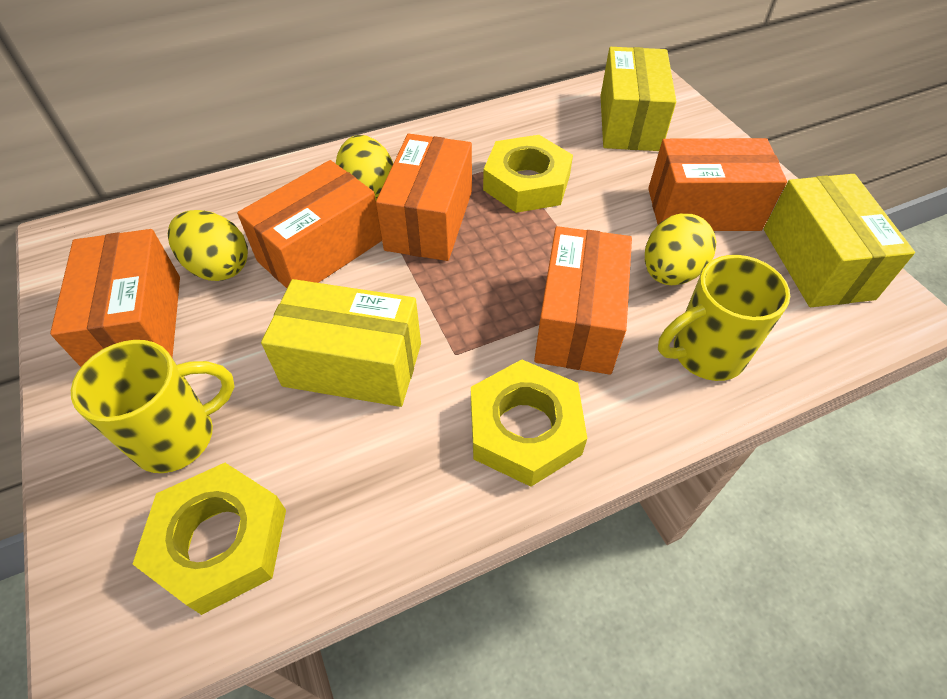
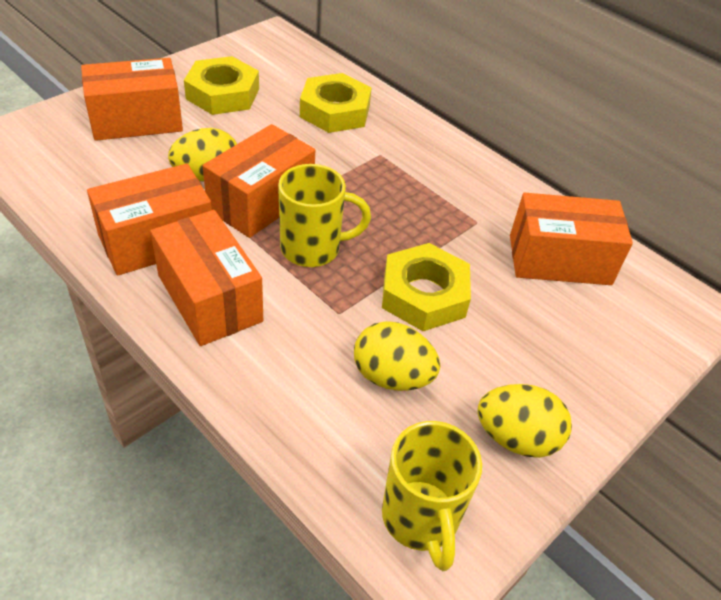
yellow box: [261,279,421,407] [601,47,676,151] [764,174,915,307] = 3 -> none = 0

